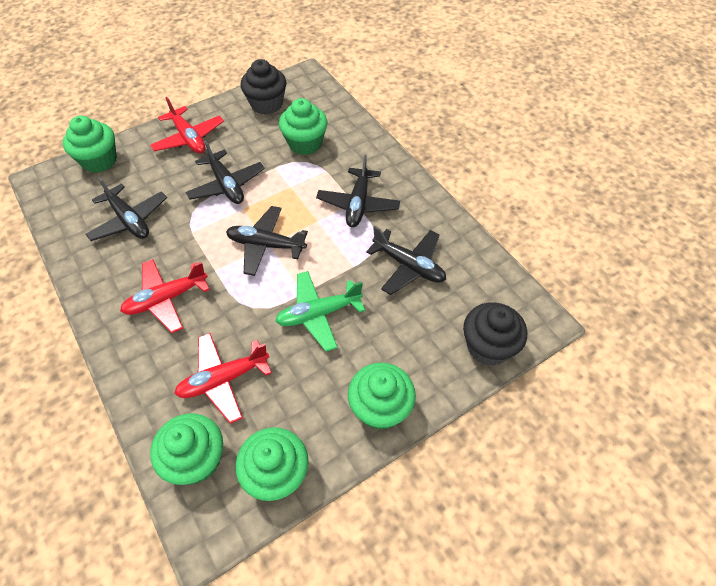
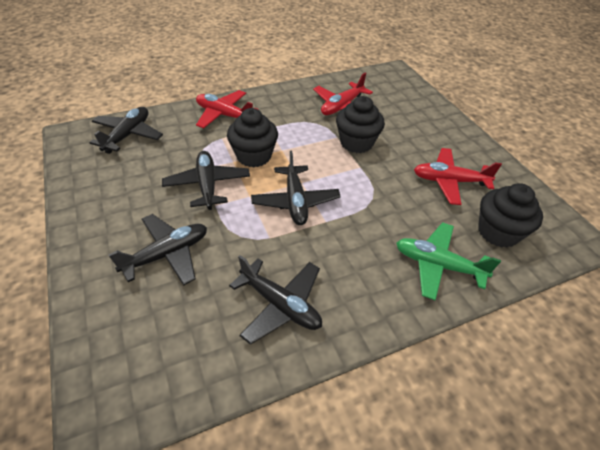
black cupcake: [241,59,286,115] [463,302,527,366] = 2 -> [227,108,278,167] [336,96,385,153] [478,183,543,248] = 3
green cupcake: [63,116,117,173] [150,413,223,485] [235,427,309,501] [279,98,327,155] [348,363,416,430] = 5 -> none = 0

